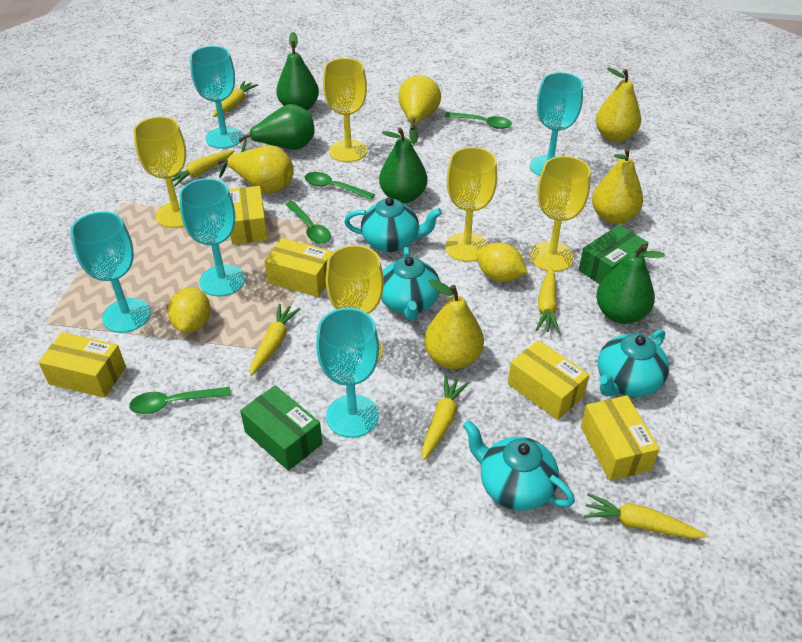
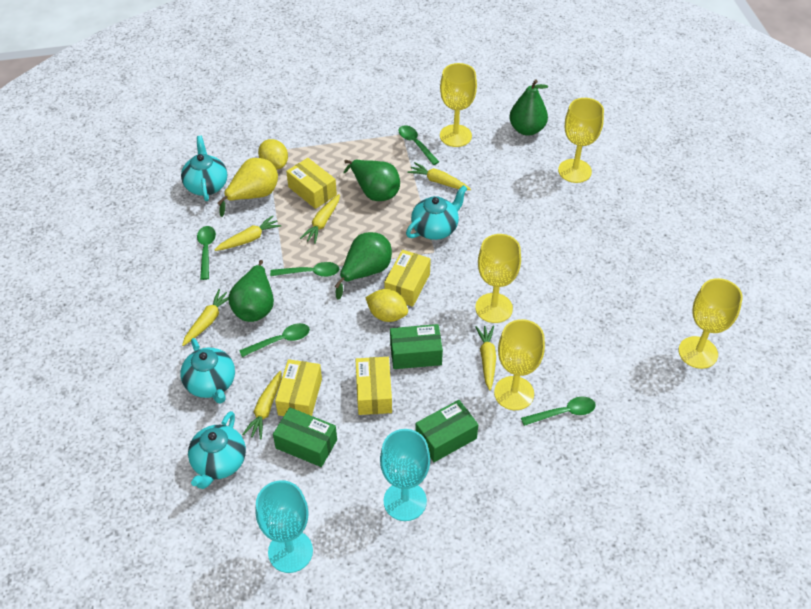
green box: [240,385,323,471] [579,225,649,284] = 2 -> [273,407,337,467] [390,324,443,369] [416,400,478,462] = 3
green spoon: [129,387,231,414] [285,201,331,244] [305,172,375,200] [445,112,512,129] = 4 -> [197,226,216,280] [239,323,310,357] [270,262,339,277] [399,125,439,165] [521,397,596,426] = 5
turquoise goblet: [70,211,151,333] [179,178,245,296] [190,46,243,149] [316,308,379,438] [530,72,583,176] = 5 -> [255,480,313,573] [380,429,430,521] = 2
yellow box: [38,332,126,398] [229,186,268,244] [265,238,333,297] [508,340,590,420] [581,395,660,481] = 5 -> [275,359,322,416] [286,158,337,209] [355,357,392,415] [384,250,431,307] = 4
yellow pear: [218,145,294,194] [398,75,441,144] [424,279,484,369] [592,148,643,224] [596,67,641,142] = 5 -> [217,158,278,217] = 1

